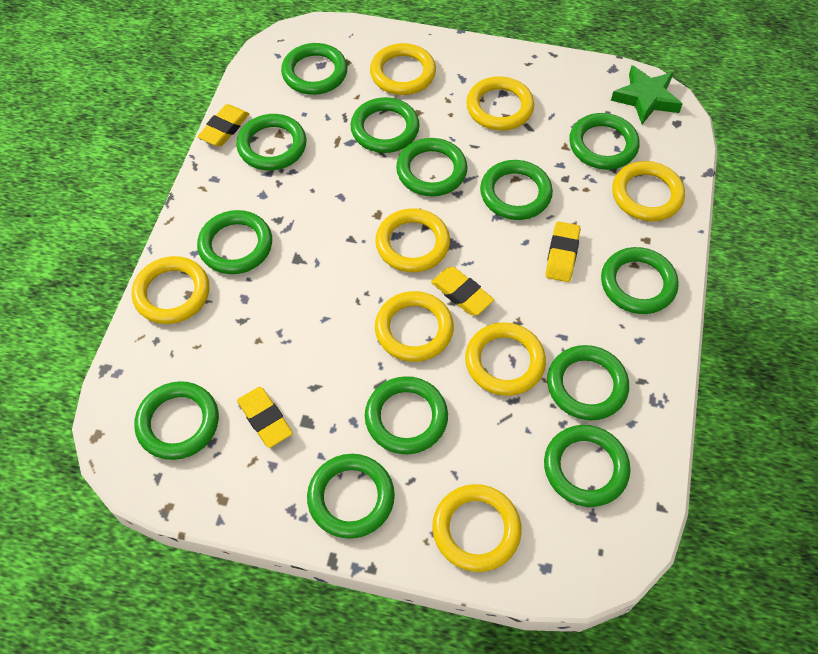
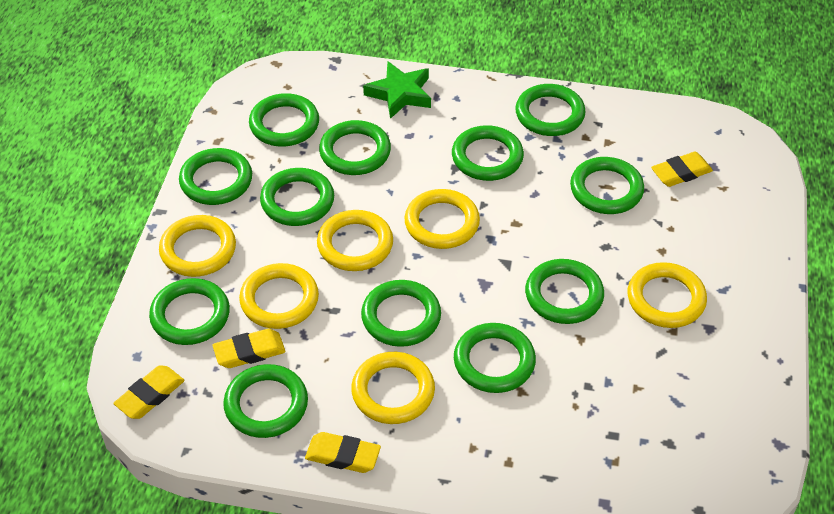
green ring: [134,381,219,460] [197,210,272,274] [236,114,307,170] [281,43,348,95] [307,454,395,539] [351,97,420,153] [365,376,448,454] [396,138,468,197] [480,160,553,220] [544,425,631,507] [547,345,629,420] [569,113,640,170] [601,247,679,314] = 13 -> [149,278,230,345] [179,148,252,205] [223,364,308,438] [249,93,319,146] [260,168,334,226] [319,120,391,175] [361,280,441,347] [452,125,524,181] [454,323,536,393] [515,84,586,136] [525,259,604,324] [570,157,644,214] = 12
yellow ring: [132,256,209,324] [370,43,436,95] [375,208,450,272] [375,291,454,362] [432,484,522,572] [465,322,546,396] [466,76,534,131] [612,161,685,221] = 8 -> [159,215,236,277] [239,263,319,329] [317,210,393,271] [351,352,435,424] [404,189,480,249] [628,262,707,328] = 6

